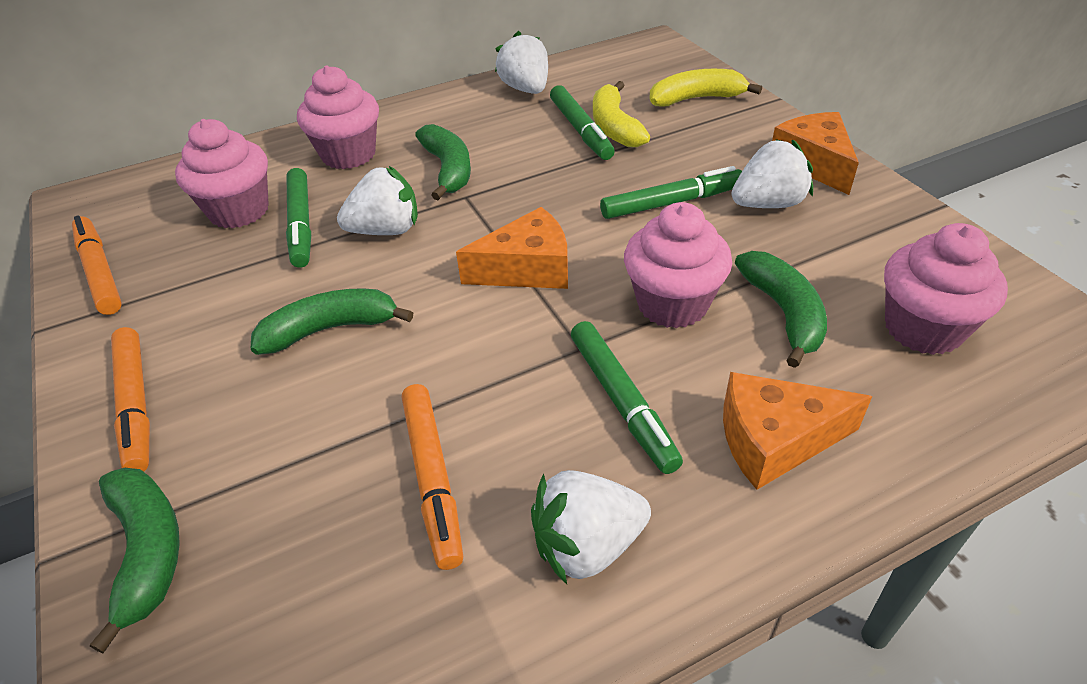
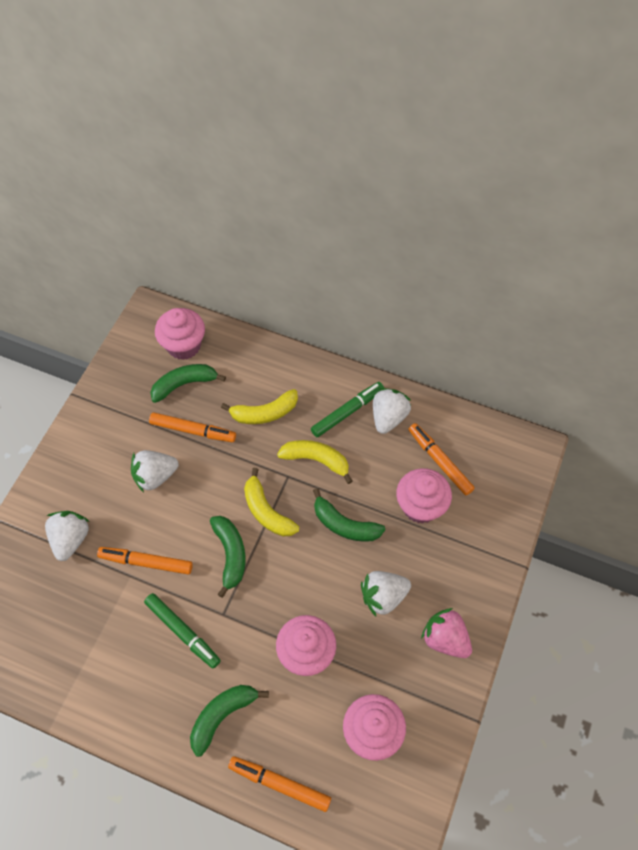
green marker: [286,168,311,268] [550,85,615,160] [571,321,683,474] [600,166,742,219] = 4 -> [144,593,221,669] [311,382,384,437] = 2
orange cheese: [456,207,568,289] [723,372,872,490] [772,112,859,195] = 3 -> none = 0
orange marker: [72,216,122,315] [111,327,150,472] [402,384,463,570] = 3 -> [97,547,193,575] [149,412,236,442] [228,756,331,812] [409,423,475,495] = 4
pink strawberry: none = 0 -> [421,608,472,658] = 1
yellow banana: [593,81,650,147] [649,69,762,107] = 2 -> [221,389,298,424] [244,468,299,536] [277,440,353,484] = 3

